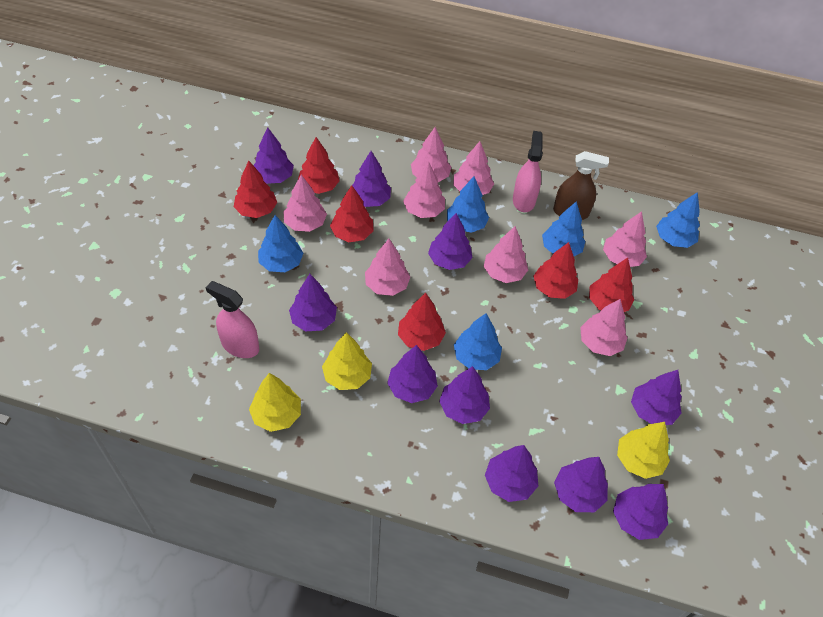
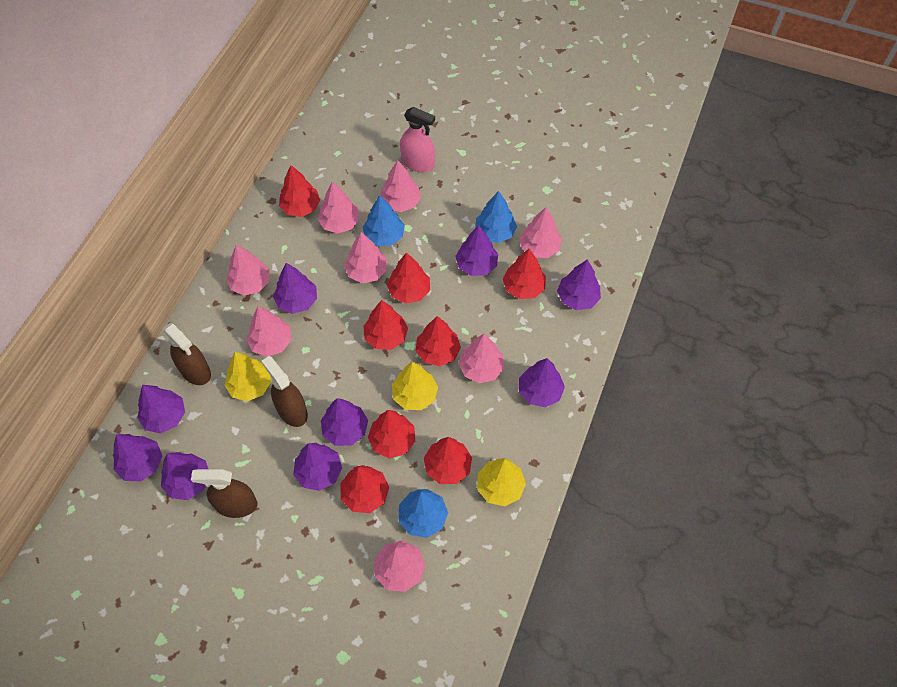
blue tree: [258,215,303,272] [447,176,489,233] [454,313,502,370] [542,201,586,256] [656,192,700,248] = 5 -> [362,195,405,246] [399,489,448,538] [475,191,517,243] = 3
brown spray bottle: [553,151,609,220] = 1 -> [163,323,211,385] [191,469,258,518] [261,356,308,427] = 3
pink spray bottle: [206,281,259,358] [513,131,543,212] = 2 -> [400,107,435,172] = 1
purple tree: [253,127,294,184] [289,274,337,331] [352,151,391,207] [387,345,438,403] [428,213,473,270] [439,366,490,424] [485,445,538,502] [554,457,608,512] [613,484,668,540] [631,370,682,425] = 10 -> [113,434,162,481] [137,385,185,434] [161,452,208,500] [273,263,317,314] [293,443,342,491] [321,398,368,446] [456,225,498,276] [519,358,565,407] [557,260,601,310] = 9
red tree: [234,161,277,218] [298,137,340,194] [330,185,374,242] [398,293,446,351] [533,242,578,299] [589,258,634,312] = 6 -> [279,165,320,217] [340,465,389,513] [363,300,408,350] [368,410,415,458] [387,252,430,304] [416,316,461,366] [424,437,472,484] [503,249,546,299] = 8

